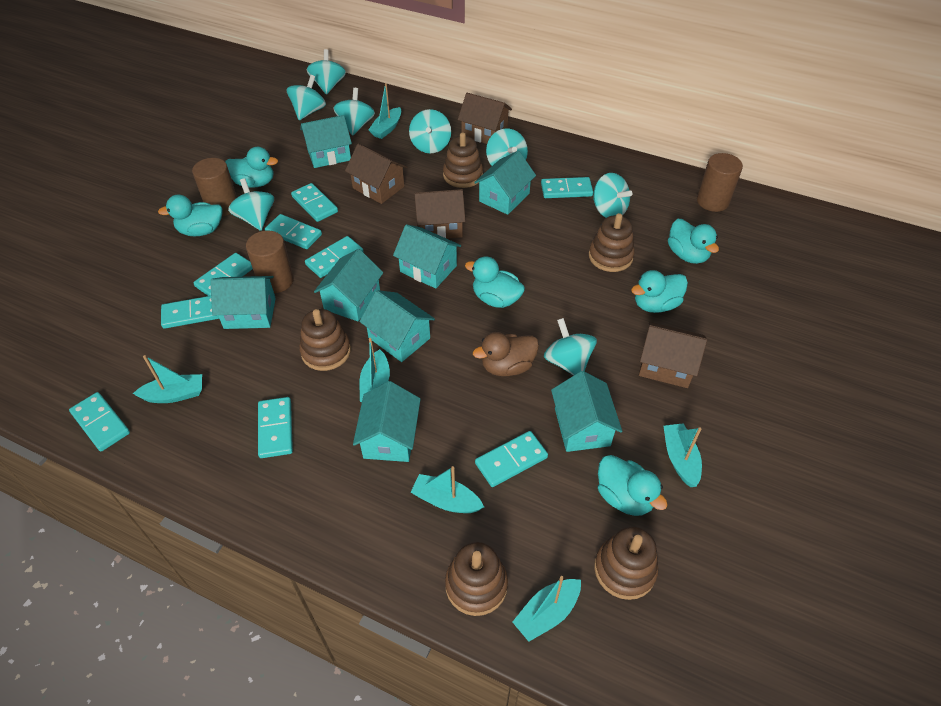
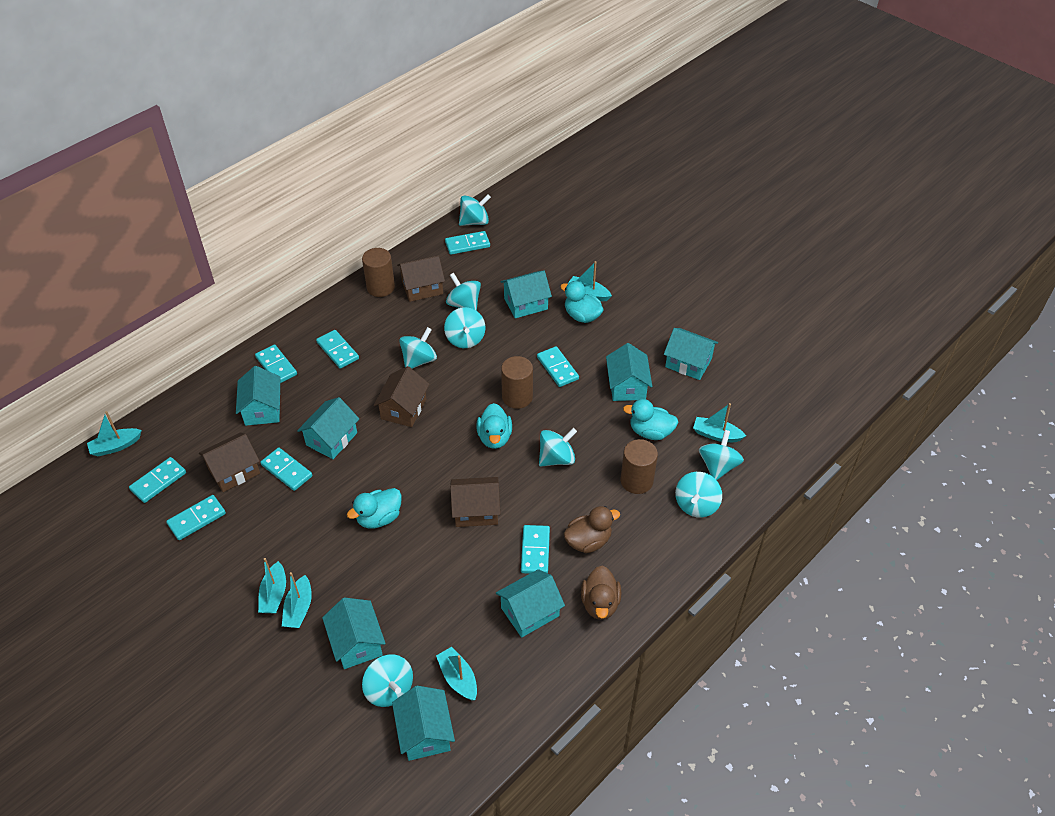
brown duck: [473,332,539,376] = 1 -> [564,506,620,553] [581,566,621,620] = 2
brown stacking toy: [299,309,351,371] [443,132,483,188] [445,542,508,616] [589,213,635,272] [594,527,659,600] = 5 -> none = 0
turquoise domino: [69,392,130,451] [161,296,219,329] [193,253,253,296] [258,397,293,458] [265,214,322,249] [291,183,338,222] [305,236,363,278] [475,431,548,487] [541,177,593,198] = 9 -> [129,457,186,503] [166,495,226,540] [255,344,297,383] [260,447,312,491] [316,330,359,369] [445,231,490,255] [521,525,550,574] [537,346,579,387] = 8
turquoise duck: [158,195,222,236] [225,147,278,188] [465,256,525,308] [598,455,668,516] [631,270,688,313] [668,219,719,264] = 6 -> [347,488,402,529] [476,403,512,449] [560,281,604,323] [623,399,678,440] = 4

